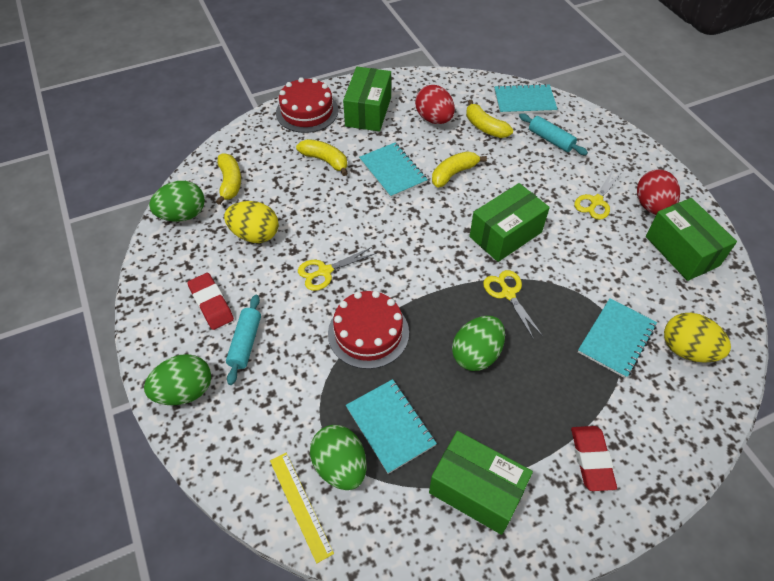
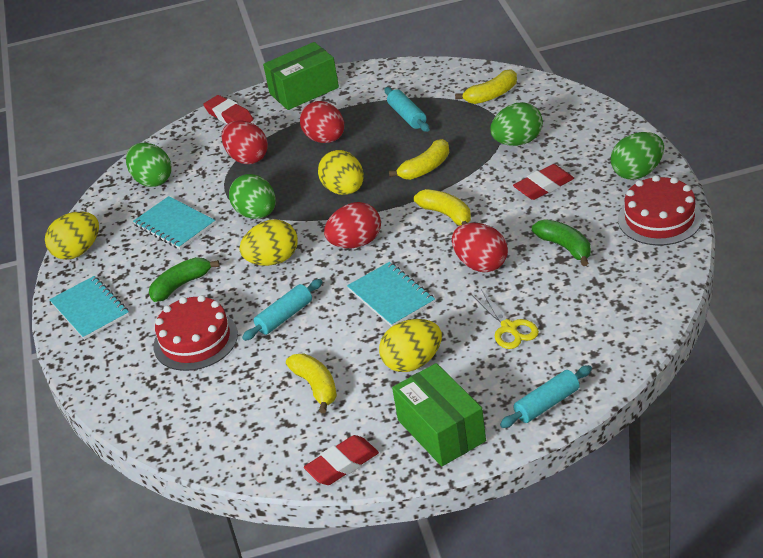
green banana: none = 0 -> [149,257,220,302] [532,219,591,266] = 2
green box: [343,67,391,131] [429,431,533,535] [469,183,550,262] [646,198,737,281] = 4 -> [263,42,339,110] [392,363,486,466] = 2
red egg: [415,85,455,124] [637,169,680,215] = 2 -> [221,120,268,164] [300,101,344,143] [324,202,381,248] [452,223,508,272] = 4
red eraser: [187,273,234,330] [571,426,617,491] = 2 -> [203,95,253,124] [304,435,379,485] [513,164,574,200] = 3
turquoise notebook: [346,379,437,474] [359,143,428,198] [494,84,558,114] [578,298,657,379] = 4 -> [49,276,129,340] [133,196,215,249] [347,262,435,327] = 3
turquoise rolling pin: [226,295,261,385] [519,113,588,155] = 2 -> [242,279,322,341] [384,87,429,132] [500,365,592,428] = 3
yellow egg: [224,201,279,243] [664,313,731,363] = 2 -> [45,212,99,260] [239,219,298,266] [318,150,364,195] [379,319,442,372] = 4
yellow ruler: [270,453,334,563] = 1 -> none = 0
yellow scissors: [298,247,376,291] [483,270,543,339] [574,170,622,220] = 3 -> [471,289,539,349] = 1

